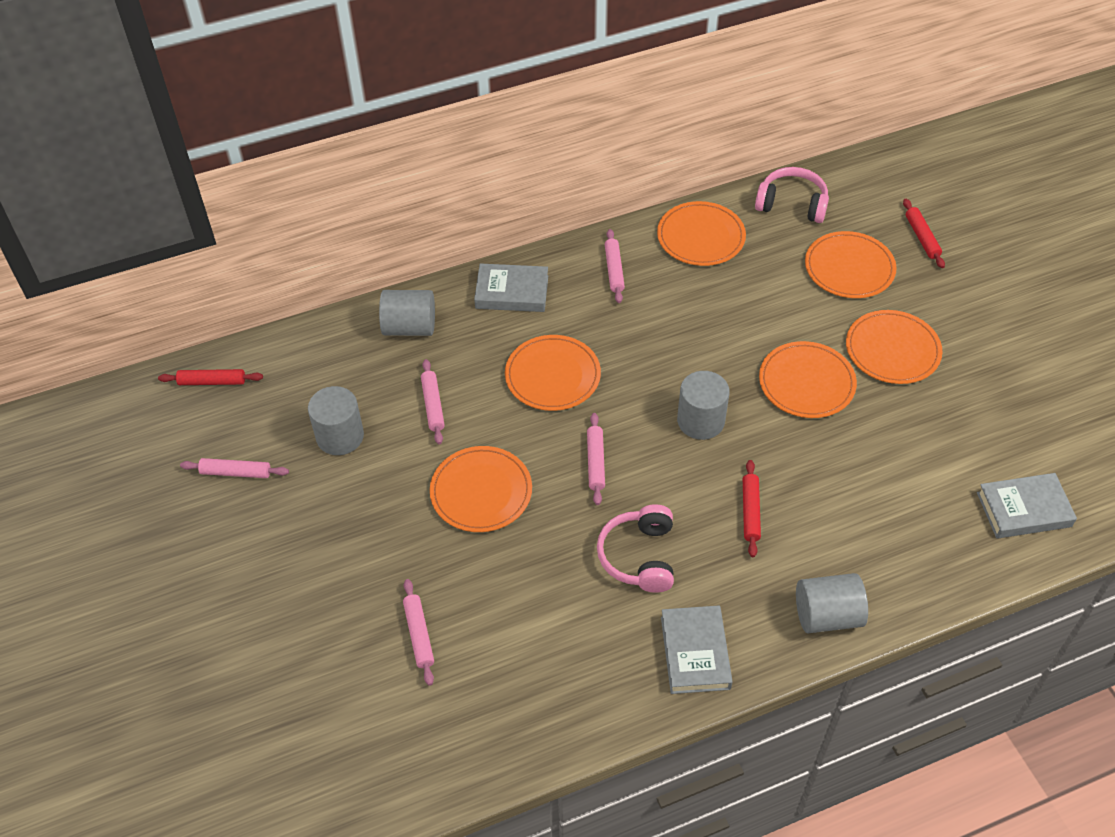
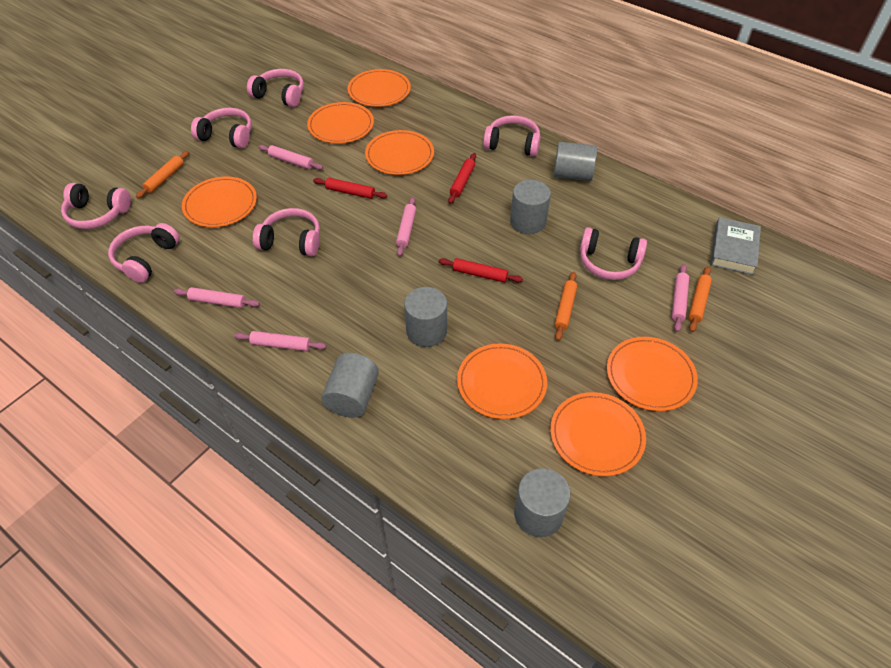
grey book: [474,263,548,312] [661,606,733,694] [977,473,1077,539] = 3 -> [710,217,761,275] = 1
grey cylinder: [308,386,364,455] [379,290,435,336] [677,371,730,440] [796,573,868,633] = 4 -> [321,353,379,418] [404,287,447,347] [510,180,551,234] [514,468,570,537] [554,142,597,181] = 5
orange plate: [430,446,532,532] [505,335,601,411] [657,201,746,266] [759,341,857,418] [805,231,897,298] [846,310,943,384] = 6 -> [182,176,257,227] [307,102,374,144] [348,69,411,107] [365,130,434,175] [457,343,547,419] [550,392,646,476] [607,337,698,411] = 7
orange rolling pin: none = 0 -> [136,151,189,198] [555,272,577,341] [688,267,712,332] = 3
pink headphones: [597,504,674,593] [755,167,829,223] = 2 -> [61,183,131,229] [108,223,180,283] [191,108,252,148] [247,69,304,107] [253,208,320,256] [483,115,541,156] [580,227,647,280] = 7

